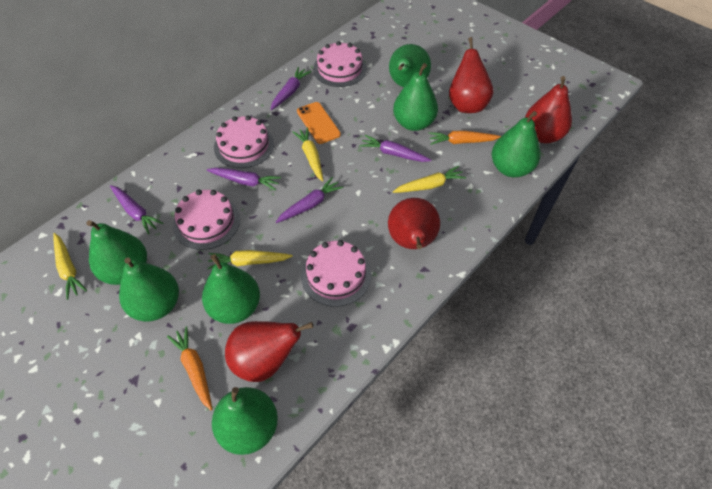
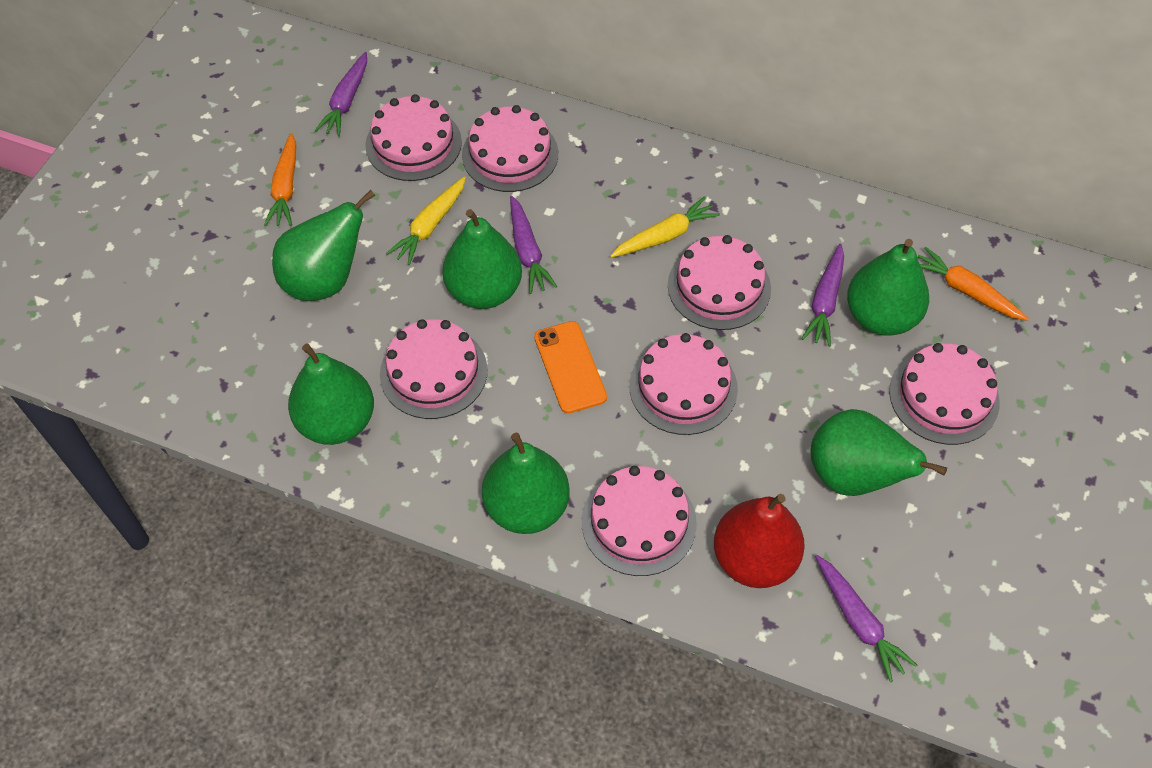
green pear: [87,220,147,285] [119,258,179,322] [202,254,260,324] [212,387,278,455] [389,44,431,87] [393,63,438,131] [492,111,541,177] = 7 -> [272,190,375,301] [288,344,374,445] [442,209,522,309] [482,433,570,534] [810,409,947,496] [847,239,929,336] = 6
pink cake: [173,190,240,250] [214,116,274,168] [301,240,371,307] [313,41,367,87] = 4 -> [365,94,462,181] [380,319,488,419] [462,105,558,192] [582,466,697,576] [629,333,738,435] [668,235,771,330] [889,343,1000,445] = 7
purple carrot: [110,185,164,235] [207,168,281,190] [270,67,311,110] [276,177,343,223] [360,135,431,162] = 5 -> [315,52,367,136] [510,196,557,294] [801,244,844,346] [815,555,917,682] = 4
red pear: [225,321,314,382] [388,198,440,249] [449,37,493,113] [525,76,572,143] = 4 -> [714,494,805,588] = 1
yellow carrot: [53,233,87,300] [207,250,293,269] [292,127,323,181] [393,166,466,193] = 4 -> [386,176,466,265] [610,196,720,258] = 2

